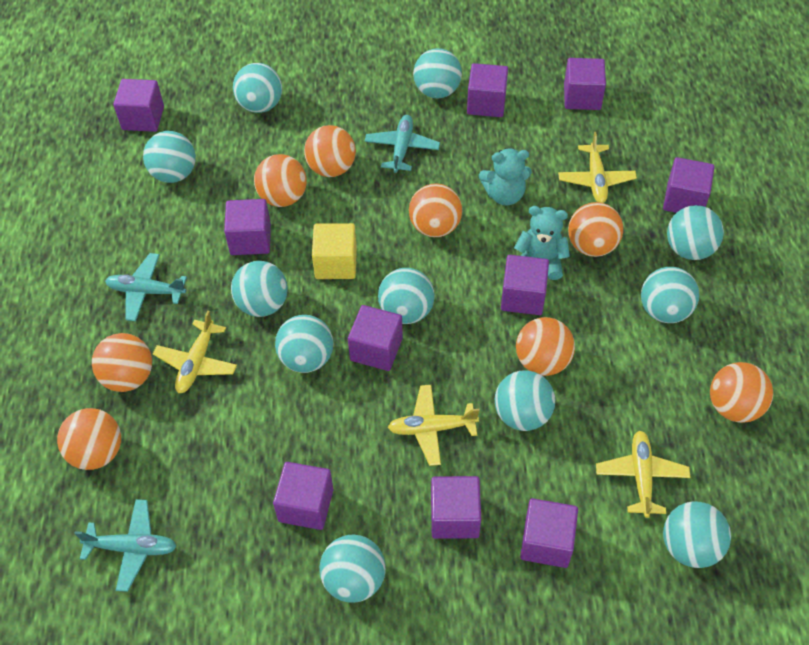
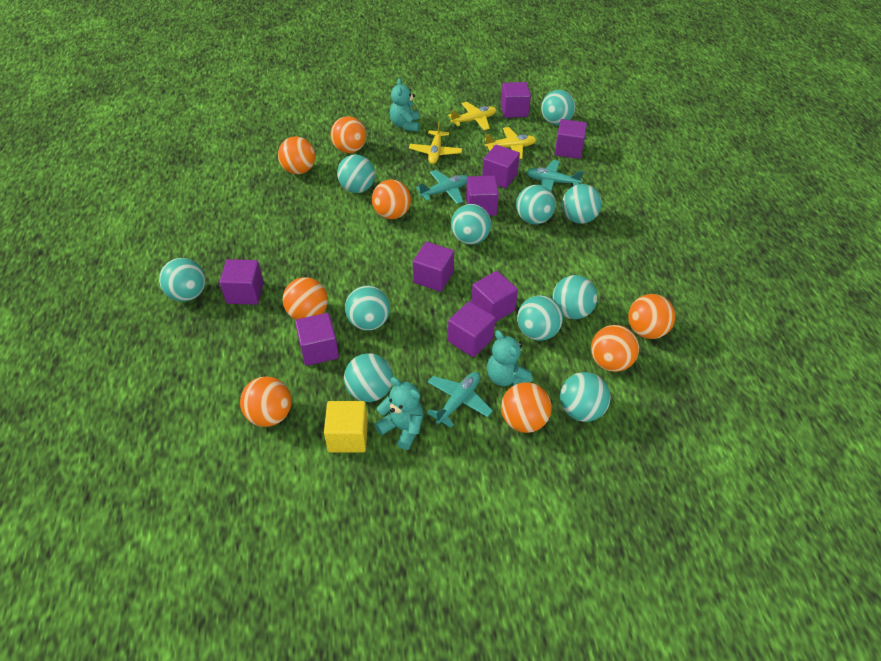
purple cube: [113,79,164,132] [224,199,271,255] [273,462,333,530] [348,305,403,371] [431,476,481,539] [467,63,508,117] [501,255,549,315] [520,498,578,568] [564,58,606,110] [663,157,715,213] = 10 -> [220,259,264,305] [295,313,339,366] [413,242,454,292] [448,301,496,357] [466,176,499,216] [471,271,518,322] [482,145,520,189] [501,82,531,118] [554,119,587,159] = 9
turquoise teddy bear: [479,148,532,205] [514,206,570,280] = 2 -> [374,377,423,450] [389,78,420,132] [487,330,532,386] = 3
yellow plane: [153,311,237,393] [388,385,480,466] [558,132,637,203] [596,431,691,518] = 4 -> [409,121,462,164] [448,102,497,130] [485,127,537,159] = 3

